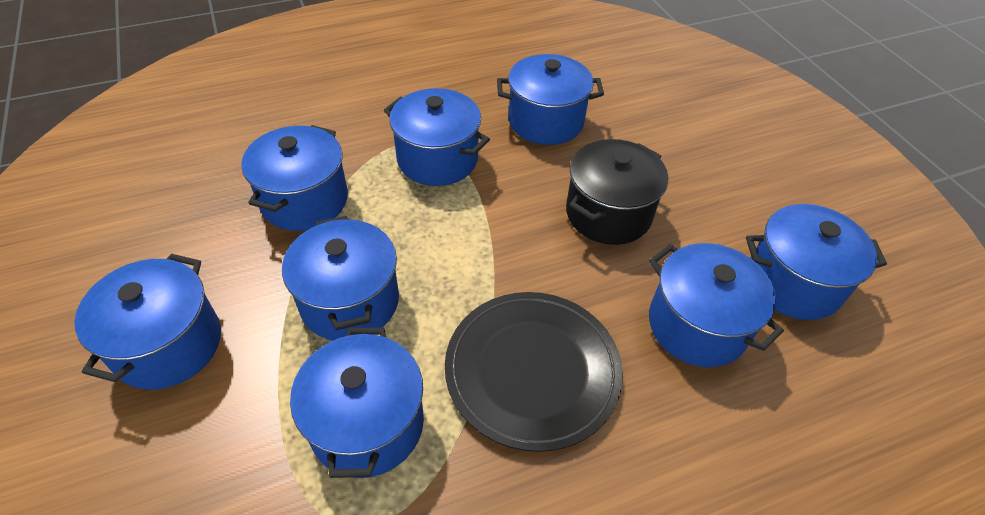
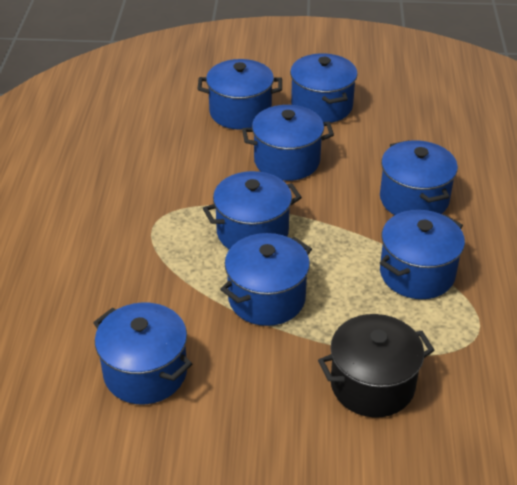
black plate: [445,292,623,452] = 1 -> none = 0

